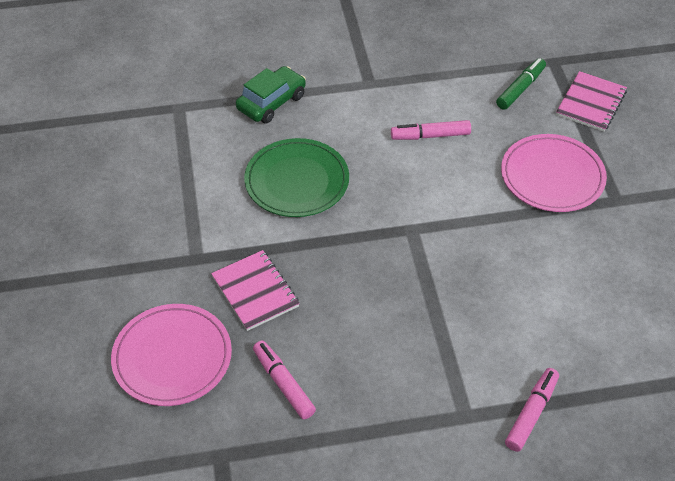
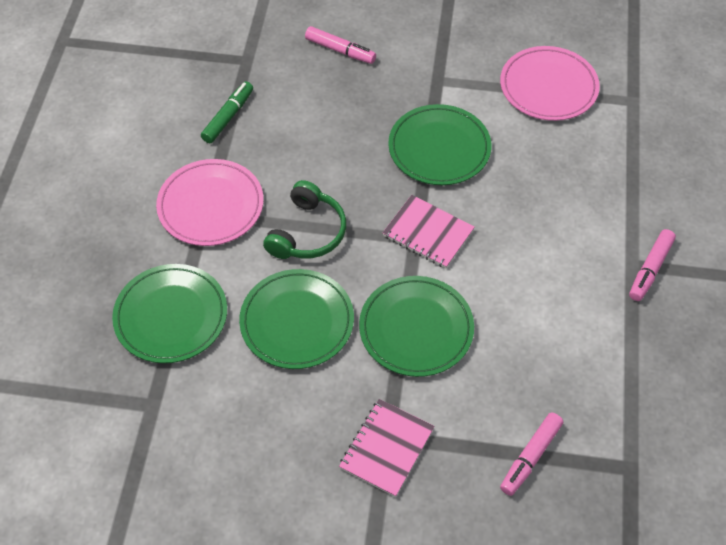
green car: [236,66,306,124] = 1 -> none = 0
green headphones: none = 0 -> [263,180,346,259] = 1
green plate: [244,138,349,217] = 1 -> [112,264,227,363] [239,269,354,369] [359,276,474,377] [388,104,491,185] = 4

